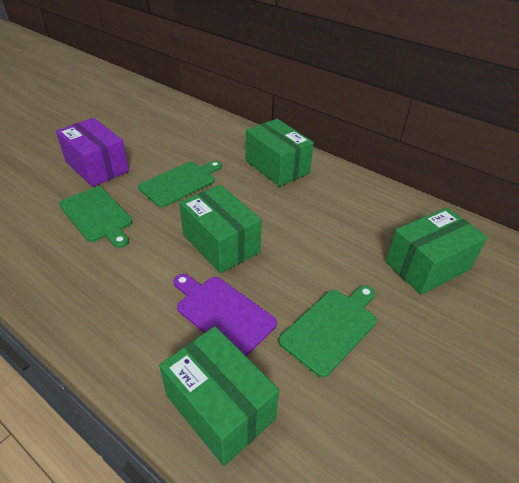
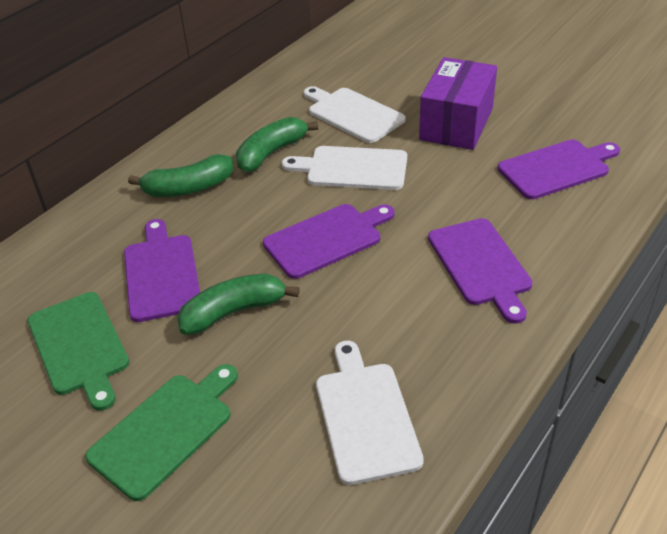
green banana: none = 0 -> [128,154,233,197] [177,273,300,335] [236,117,318,172] = 3
green box: [159,326,279,466] [179,185,262,274] [246,119,314,187] [385,207,487,295] = 4 -> none = 0
green cutting board: [59,187,132,248] [138,161,222,207] [279,285,377,377] = 3 -> [28,292,129,411] [85,364,238,501] = 2
purple cutting board: [173,274,277,356] = 1 -> [124,219,200,322] [263,204,394,279] [428,218,533,324] [498,139,620,199] = 4
white cutting board: none = 0 -> [282,146,407,190] [304,86,405,143] [316,341,424,485] = 3

